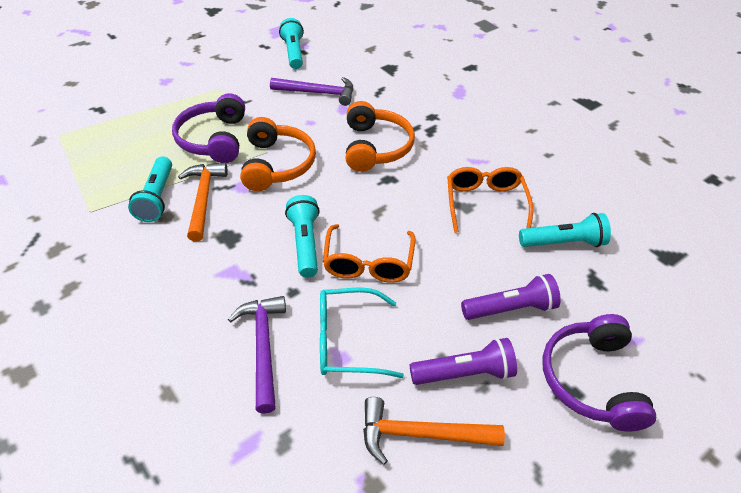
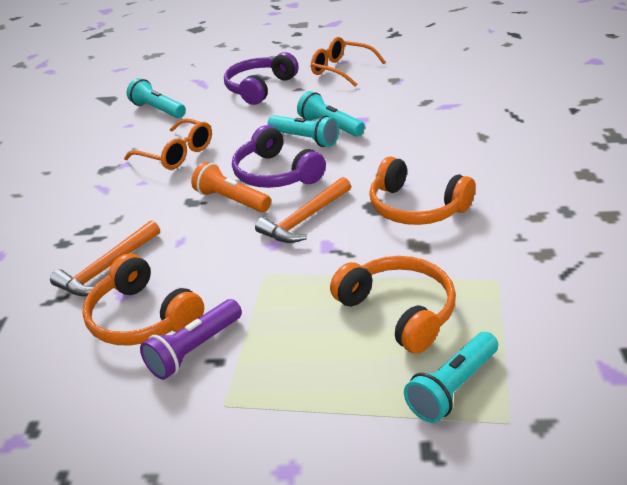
orange flashlight: none = 0 -> [191,162,271,212] = 1
orange headphones: [240,117,316,191] [346,101,415,172] = 2 -> [82,253,204,346] [330,256,456,354] [369,157,475,225] = 3
purple flashlight: [410,338,517,385] [461,274,561,320] = 2 -> [140,299,242,380] = 1
purple hammer: [228,296,286,414] [270,77,353,106] = 2 -> none = 0
turquoise glasses: [320,287,404,378] = 1 -> none = 0

